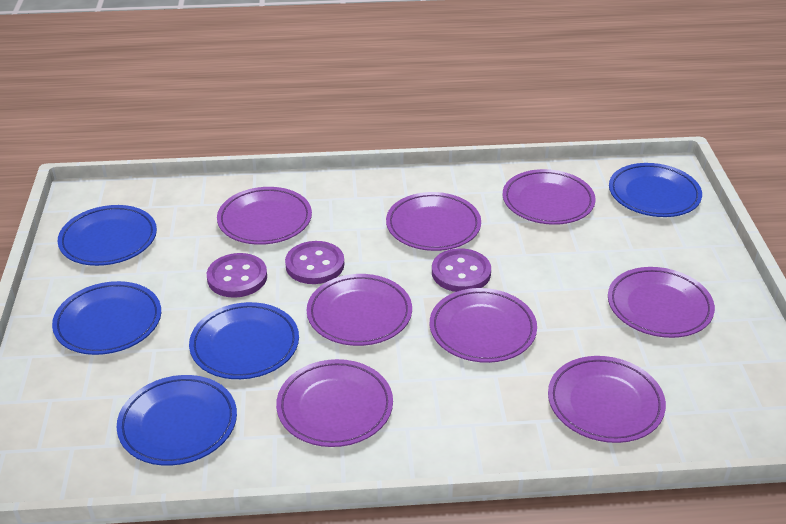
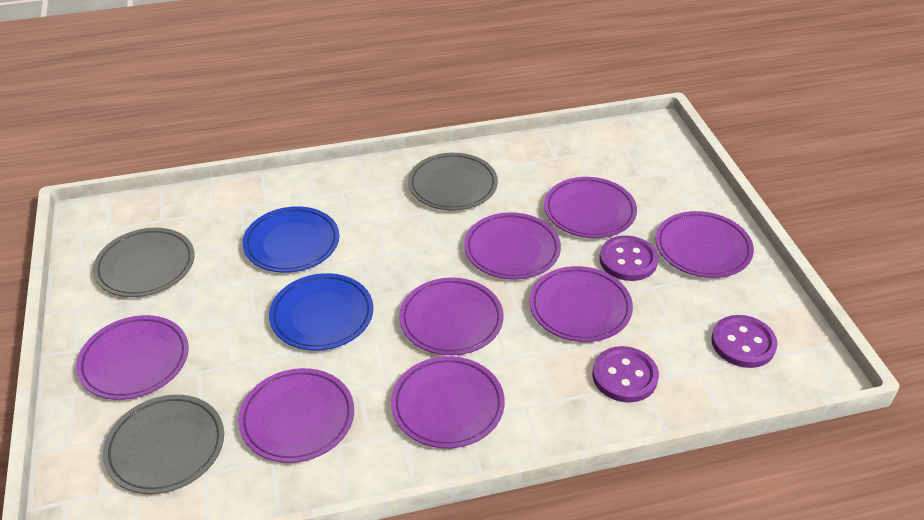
blue plate: [52,281,161,355] [58,205,157,266] [117,375,237,466] [189,302,299,379] [609,163,702,217] = 5 -> [243,206,339,273] [269,273,373,350] = 2
grey plate: none = 0 -> [93,228,195,297] [103,395,224,494] [408,153,498,210] = 3

